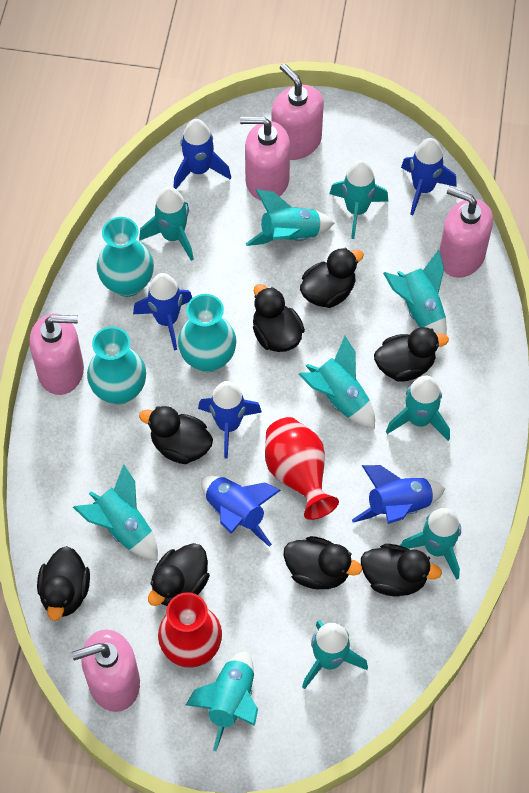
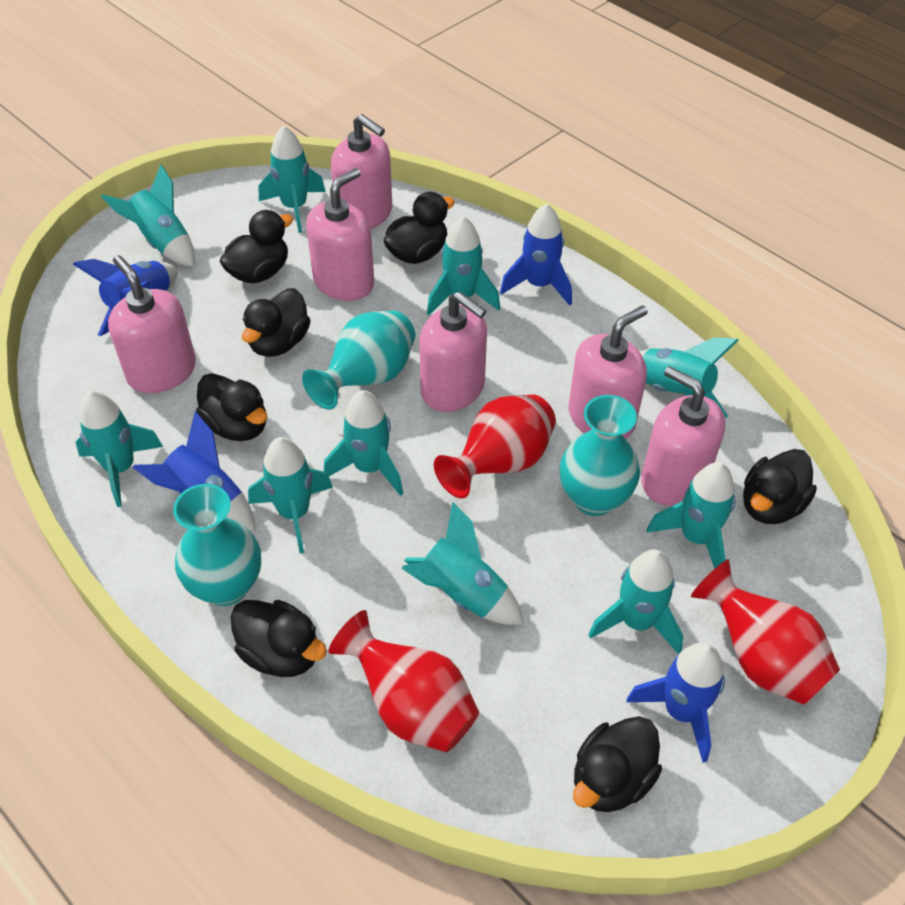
black duck: [37,546,90,621] [139,406,213,464] [148,543,210,606] [253,284,305,352] [283,536,362,589] [300,248,364,308] [361,544,442,596] [374,327,449,382] = 8 -> [196,373,267,441] [219,210,293,283] [231,600,327,677] [242,288,311,357] [383,192,455,264] [573,716,662,812] [743,449,817,524] = 7
blue rocket: [133,273,192,351] [173,119,231,189] [198,381,262,459] [201,475,281,547] [352,465,445,524] [401,138,457,215] = 6 -> [73,259,178,336] [132,411,255,530] [500,204,572,306] [626,642,725,763] = 4
pink soap dispenser: [29,313,84,395] [72,629,140,712] [240,117,290,200] [272,63,324,160] [439,187,493,278] = 5 -> [108,255,196,393] [306,168,374,301] [331,114,392,229] [419,291,487,412] [568,305,648,439] [641,366,725,506] = 6
red vase: [158,592,222,668] [265,417,339,520] = 2 -> [329,610,479,752] [434,394,556,498] [691,559,840,705] = 3

